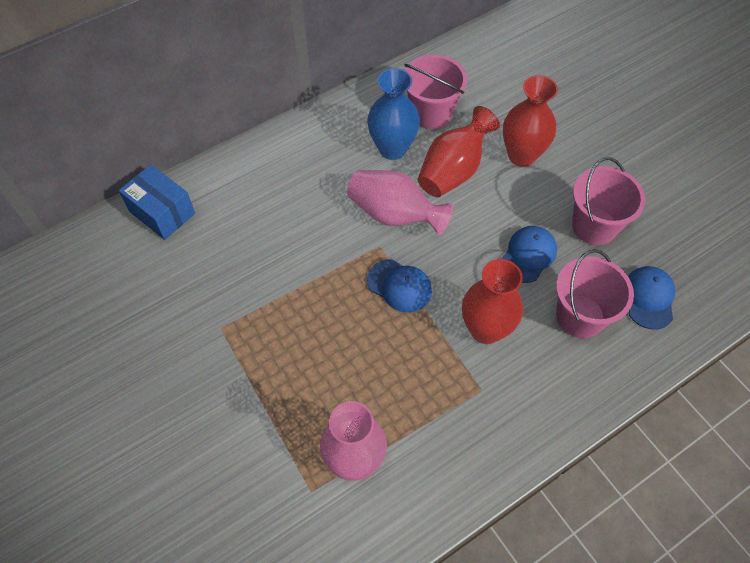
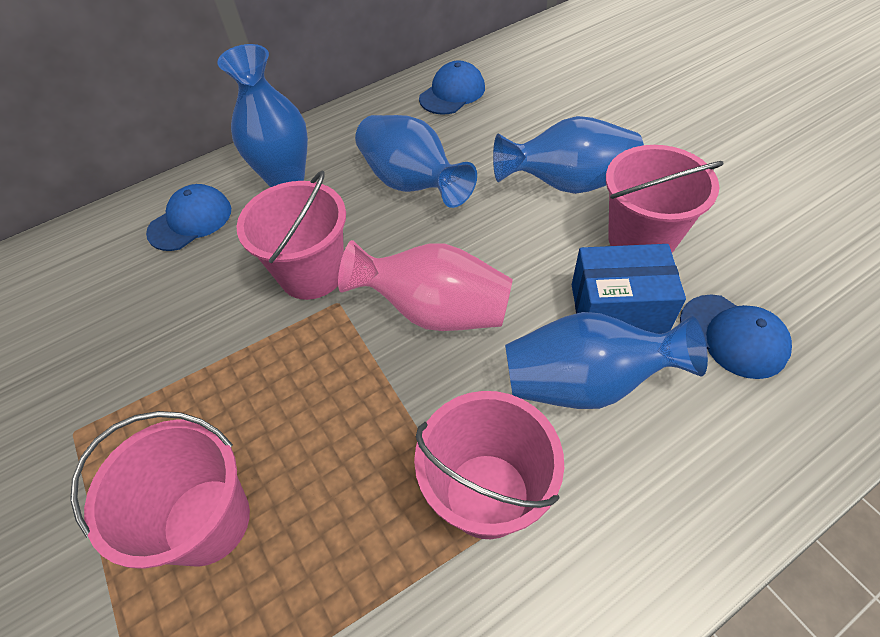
blue vase: [367,68,420,160] = 1 -> [218,44,308,187] [355,115,477,208] [493,116,644,194] [505,312,708,409] = 4
pink bucket: [404,55,467,129] [556,249,634,338] [572,157,646,245] = 3 -> [70,411,250,569] [236,170,346,300] [414,391,564,539] [606,145,724,253] = 4
pink vase: [320,401,387,481] [347,170,453,235] = 2 -> [338,240,513,331] = 1
red vase: [418,106,500,197] [462,259,523,344] [503,75,558,167] = 3 -> none = 0

